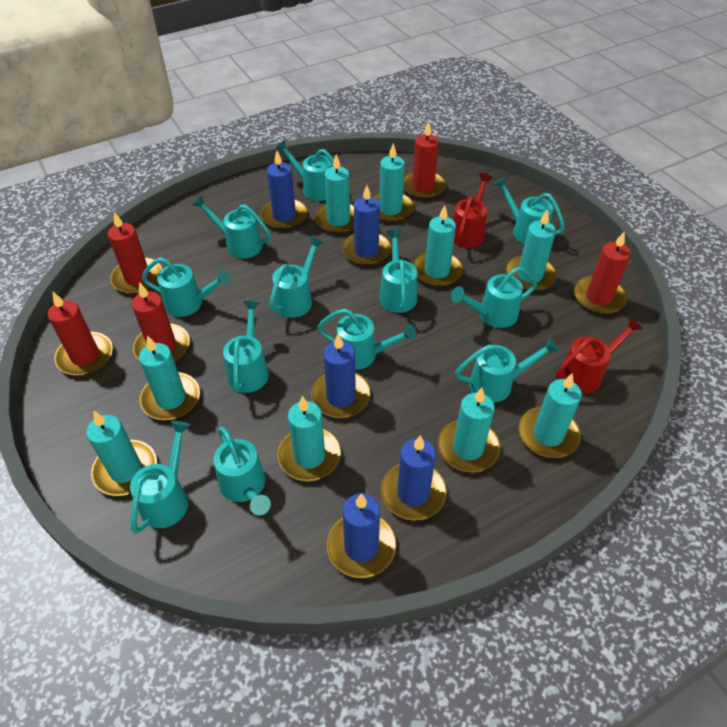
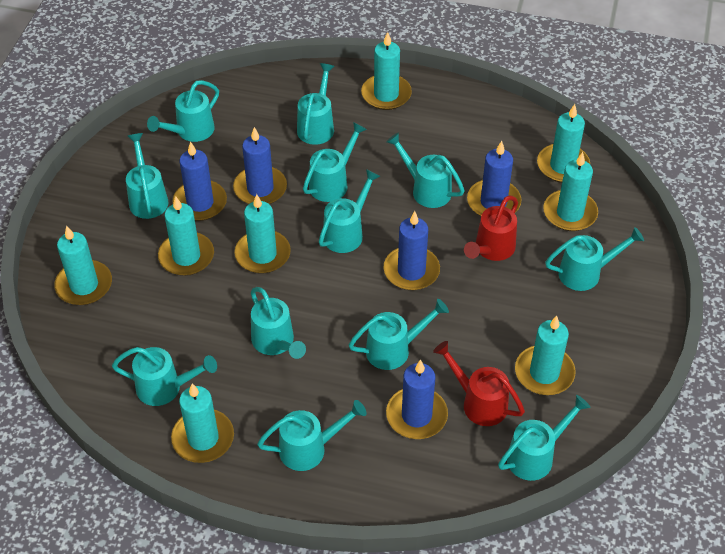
red candle: [48,292,113,376] [108,212,162,294] [132,282,190,362] [403,121,446,199] [574,231,631,314] = 5 -> none = 0
turquoise candle: [86,411,157,496] [139,335,200,420] [278,396,341,481] [315,154,354,234] [373,143,414,222] [413,205,463,287] [438,388,501,472] [505,209,557,291] [518,373,582,458] = 9 -> [54,225,112,305] [158,196,214,276] [171,383,234,463] [234,194,291,274] [361,32,412,110] [515,316,576,395] [537,104,590,183] [543,152,598,231] = 8

